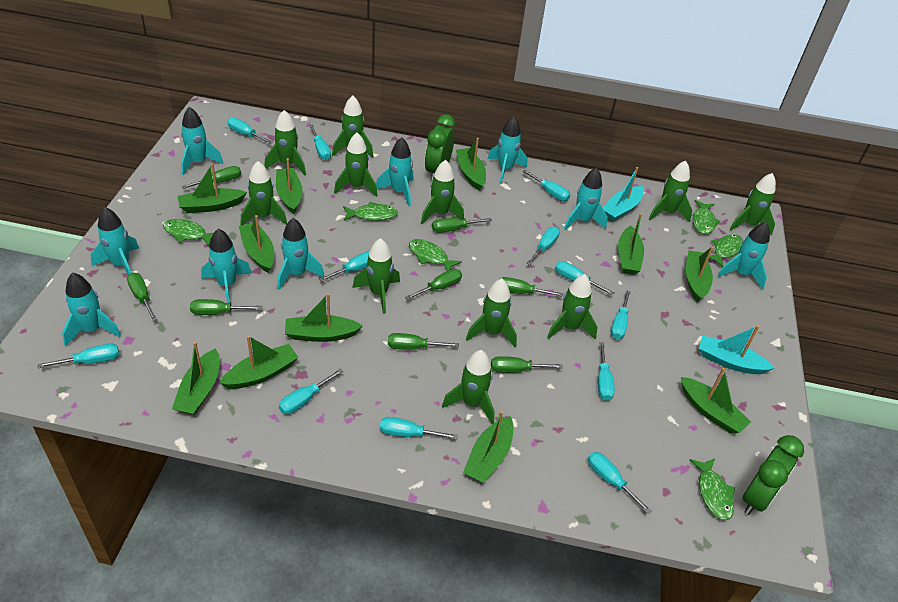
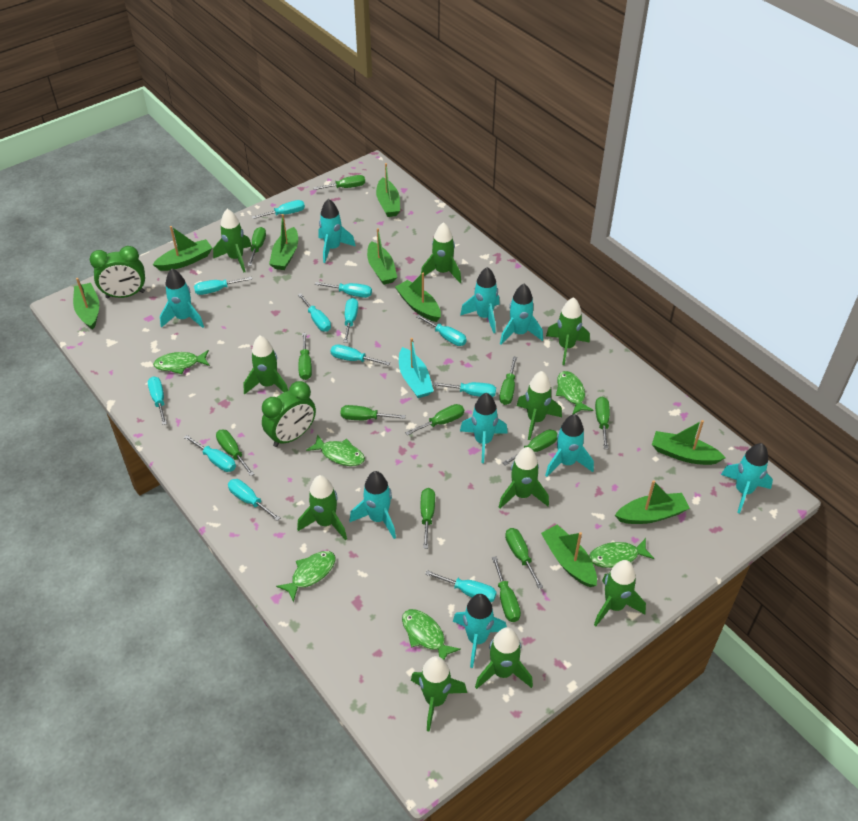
green boat: [172,342,219,415] [178,163,247,213] [220,335,299,389] [239,215,274,273] [276,158,303,214] [285,293,363,342] [456,138,486,191] [463,411,513,483] [618,213,644,275] [681,368,751,434] [686,246,714,302] = 11 -> [73,278,99,330] [153,226,212,271] [269,214,298,270] [367,228,397,285] [376,163,400,217] [395,273,441,322] [541,524,597,587] [615,480,690,524] [652,420,726,465] = 9
green rocket: [241,161,287,226] [264,110,306,175] [332,95,373,157] [334,133,377,197] [352,238,400,314] [421,160,464,224] [442,350,495,424] [466,278,517,347] [547,274,597,339] [649,161,692,222] [729,173,776,236] = 11 -> [213,209,252,272] [244,336,288,395] [297,475,347,540] [411,656,467,732] [421,222,461,283] [475,627,533,689] [499,447,549,508] [517,371,562,440] [546,297,590,365] [594,560,646,626] = 10
green screwdriver: [127,273,157,321] [182,166,241,189] [190,299,263,315] [388,333,459,350] [405,269,462,300] [432,218,492,233] [491,356,563,373] [500,277,563,297] = 8 -> [216,430,254,476] [247,227,266,266] [298,333,312,380] [314,175,365,190] [341,405,406,420] [405,404,464,435] [421,488,435,549] [492,556,521,622] [499,357,517,405] [502,430,557,465] [505,528,543,589] [595,397,610,449] = 12
turquoise boat: [603,167,644,221] [699,325,775,374] = 2 -> [399,338,434,398] = 1

